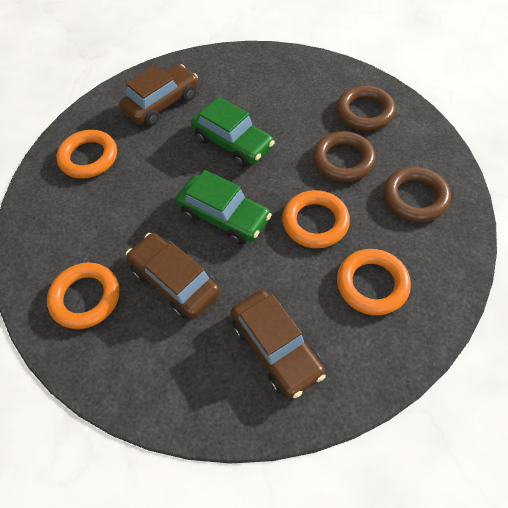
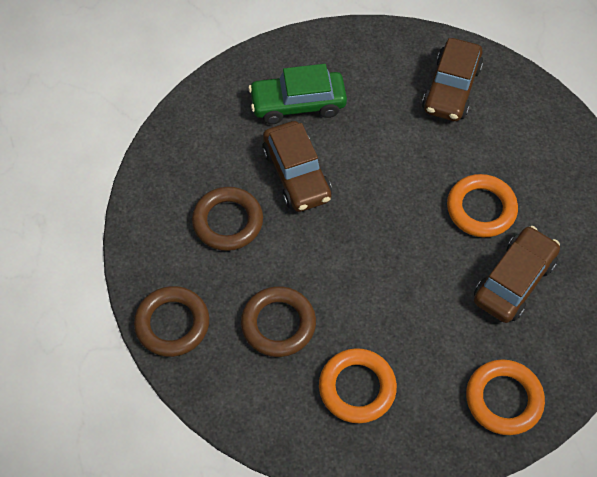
green car: [176,170,272,245] [191,97,275,167] = 2 -> [248,64,347,124] = 1
orange ring: [47,262,119,329] [56,130,117,179] [282,190,350,248] [337,249,411,315] = 4 -> [319,348,397,423] [447,174,518,237] [466,359,545,435] = 3

